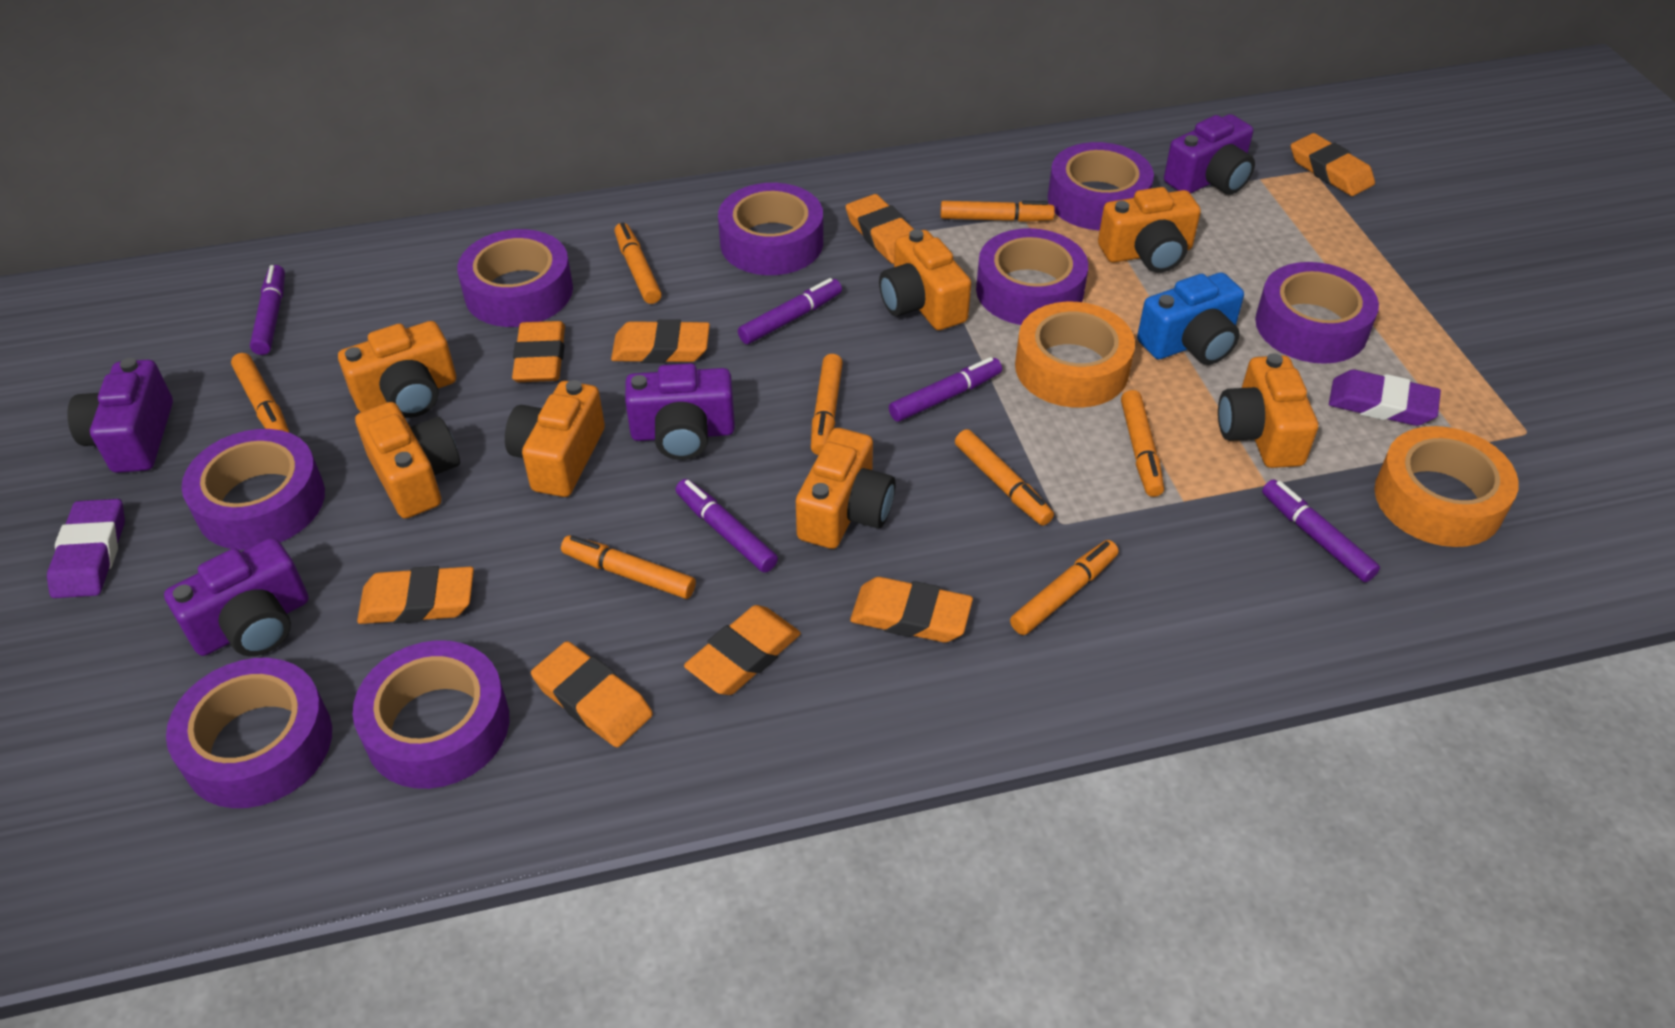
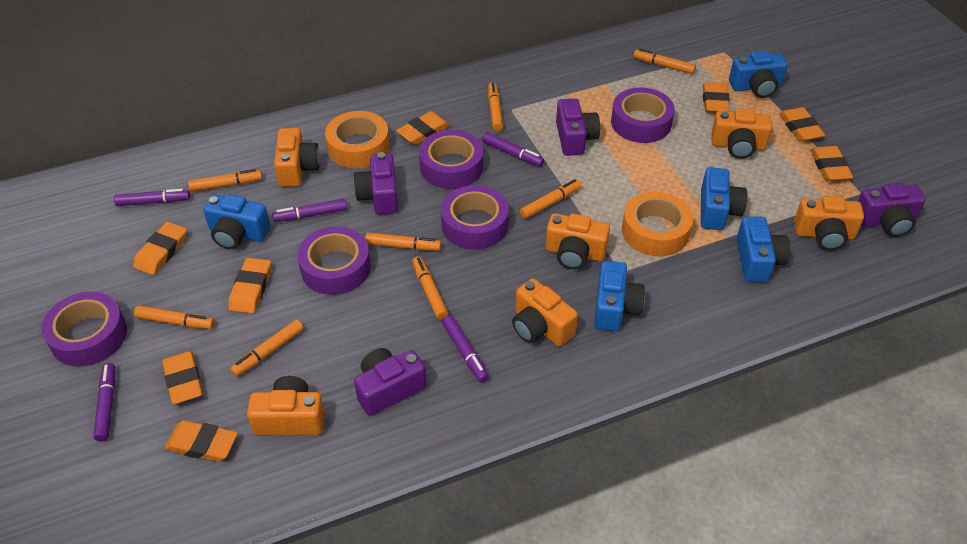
blue camera: [1137,272,1244,365] = 1 -> [203,194,271,249] [594,261,645,331] [701,167,747,230] [729,51,788,98] [736,216,790,282] = 5
orange camera: [338,321,456,418] [355,402,460,519] [505,380,605,497] [796,428,896,549] [879,229,971,330] [1098,187,1201,273] [1218,353,1318,468] = 7 -> [247,376,325,435] [274,128,320,187] [512,278,578,346] [545,213,610,269] [711,108,772,159] [794,196,864,251] = 6
purple eraser: [47,499,125,598] [1329,370,1441,426] = 2 -> none = 0
purple tape: [166,658,332,808] [181,429,325,550] [353,640,509,789] [457,229,573,327] [718,183,823,275] [976,228,1088,325] [1048,142,1154,230] [1255,262,1379,364] = 8 -> [42,292,127,367] [297,226,371,295] [419,130,483,189] [441,185,509,250] [611,87,675,143] = 5

